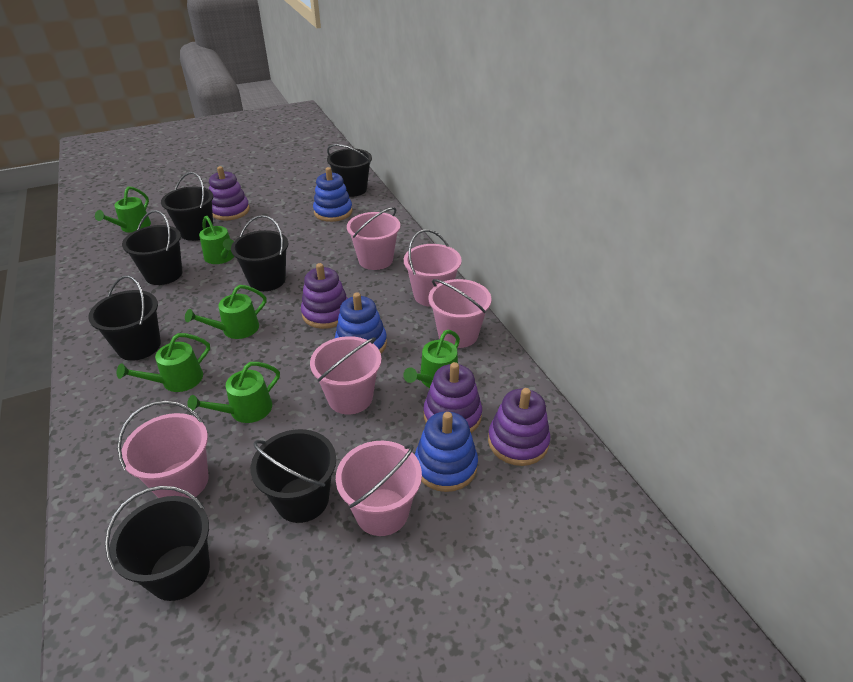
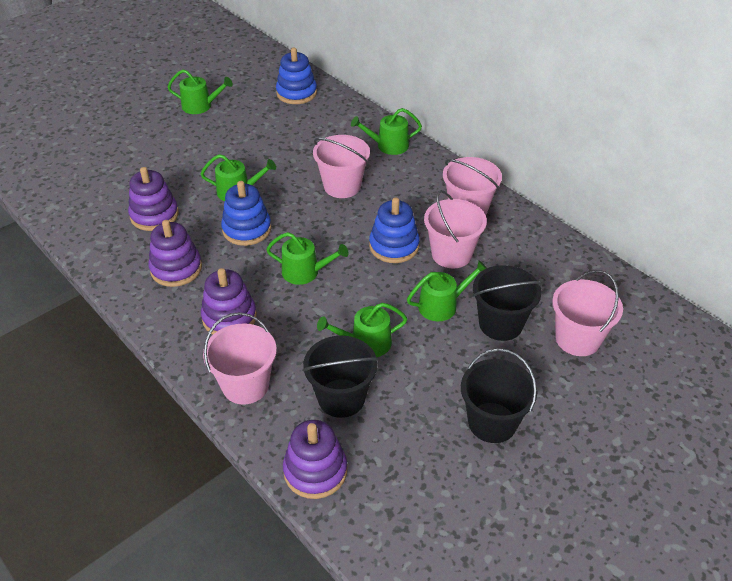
black bucket: [88,275,161,361] [105,486,210,601] [122,210,183,285] [161,172,213,241] [231,215,288,291] [251,429,336,523] [327,144,372,197] = 7 -> [302,336,378,418] [461,348,537,443] [473,265,543,341] = 3
pink bucket: [117,401,209,499] [310,336,382,415] [336,441,422,536] [347,207,400,270] [404,229,462,307] [428,279,491,348] = 6 -> [203,312,277,405] [313,135,370,198] [424,190,487,268] [443,157,502,215] [552,270,623,356] = 5

